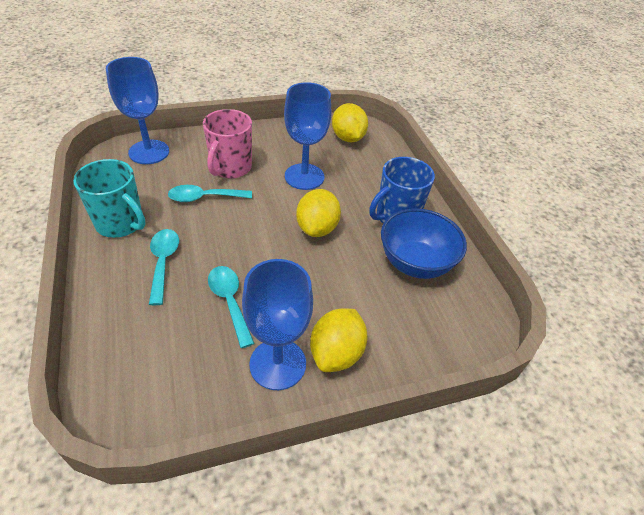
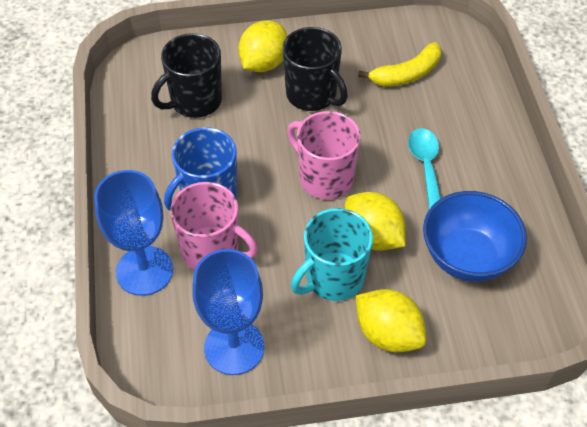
black mug: none = 0 -> [151,33,222,118] [282,27,348,111] = 2
blue goblet: [106,57,169,164] [242,259,313,390] [284,82,331,190] = 3 -> [94,170,173,296] [192,249,264,375] = 2
pink mug: [203,109,252,179] = 1 -> [170,182,258,270] [287,111,361,199] = 2
turquoise spoon: [149,229,179,305] [168,185,252,202] [208,266,255,348] = 3 -> [408,128,441,210] = 1
yellow banana: none = 0 -> [358,42,442,87] = 1

